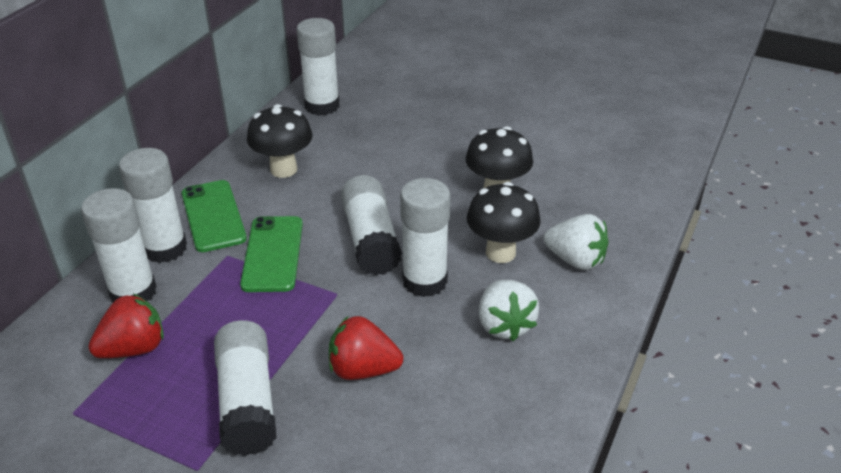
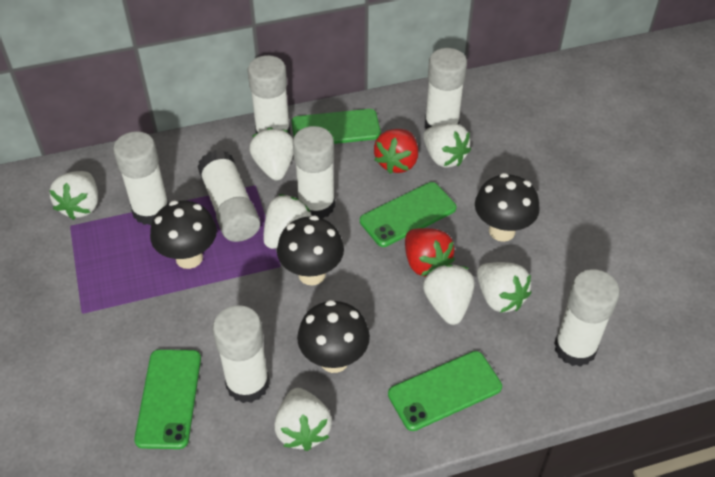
black mushroom: [247,104,313,178] [466,126,533,188] [467,182,541,263] = 3 -> [150,201,217,269] [277,216,344,286] [297,300,370,373] [475,173,540,242] = 4
green phone: [182,180,247,252] [240,216,303,292] = 2 -> [134,349,201,449] [292,109,381,144] [360,182,456,247] [388,351,502,431] = 4
white glue stick: [81,188,157,303] [119,148,187,263] [214,320,277,456] [297,18,340,115] [341,175,402,275] [400,178,450,297] = 6 -> [113,131,169,225] [197,150,260,242] [213,305,269,403] [248,55,290,135] [293,126,335,219] [425,48,467,129] [554,269,620,367] = 7
white strawberry: [479,280,539,341] [543,214,609,270] = 2 -> [49,171,98,220] [249,127,293,180] [263,194,312,249] [274,388,332,451] [423,123,471,167] [423,264,474,325] [477,262,532,313] = 7

